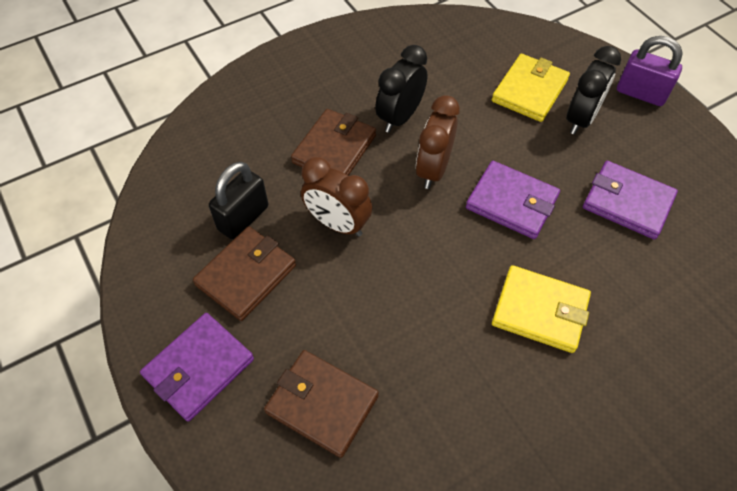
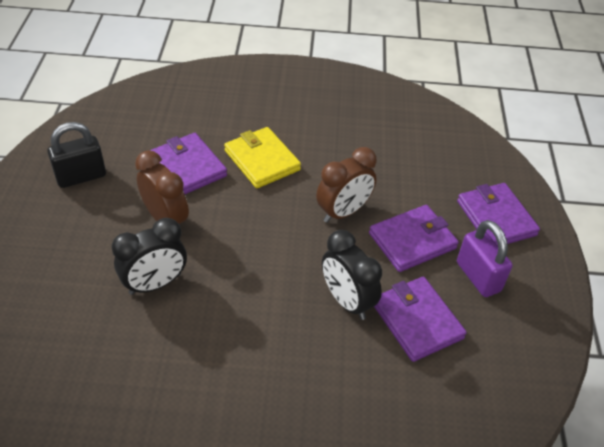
brown wallet: [193,226,296,321] [264,350,379,458] [291,109,376,176] = 3 -> none = 0
purple wallet: [140,313,254,422] [466,161,560,239] [583,161,678,240] = 3 -> [150,133,227,194] [369,205,459,272] [374,277,467,362] [457,183,540,245] = 4
yellow wallet: [492,54,570,122] [492,265,591,353] = 2 -> [224,127,301,188] = 1

